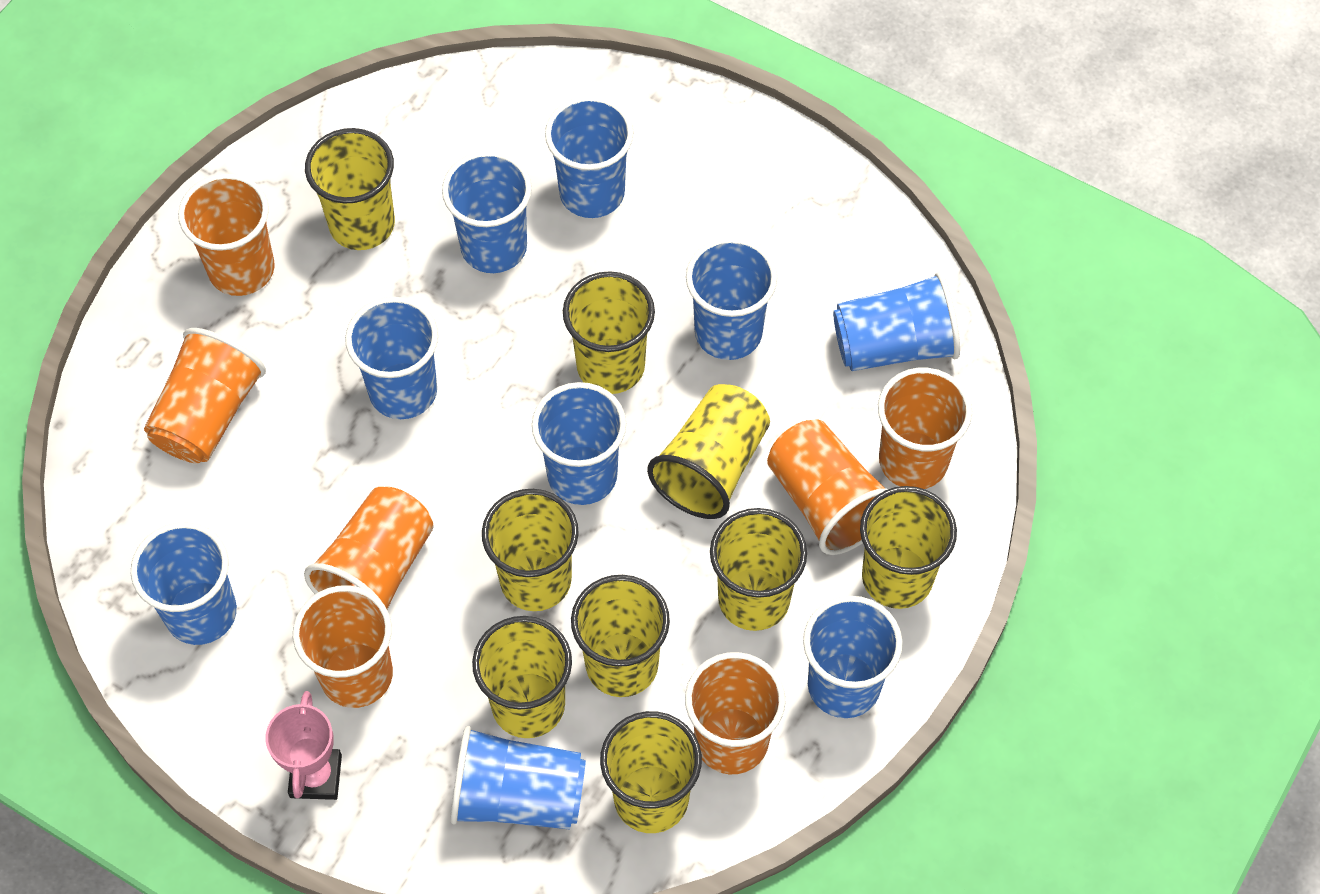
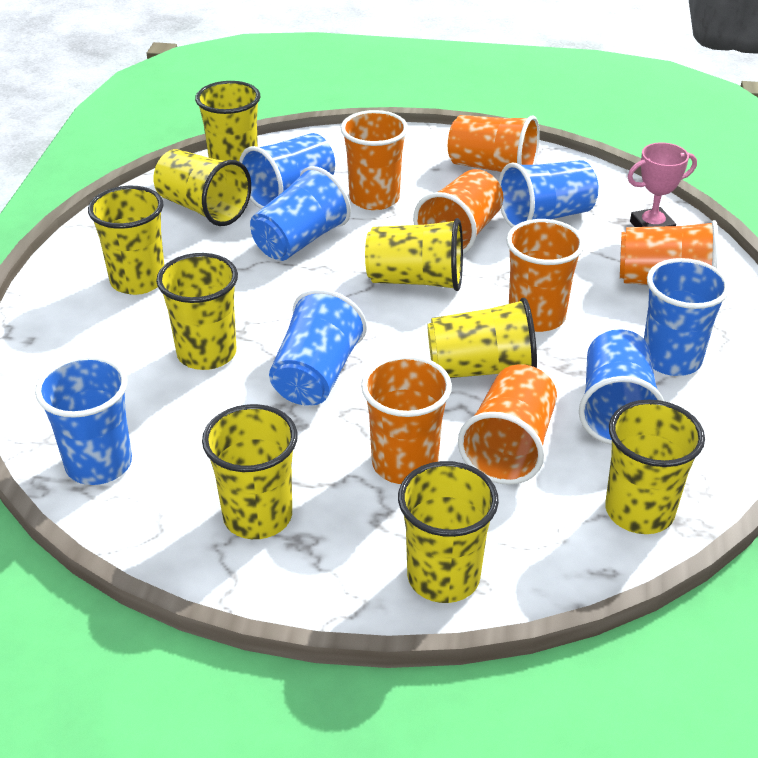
blue cup: [131,522,237,645] [345,297,438,419] [442,151,532,273] [450,726,586,829] [532,382,626,505] [545,96,633,218] [686,237,777,360] [803,596,903,718] [833,272,960,371] = 9 -> [35,356,132,485] [239,133,335,209] [250,166,351,261] [269,289,367,406] [498,160,599,228] [579,329,664,445] [644,258,730,376] = 7

